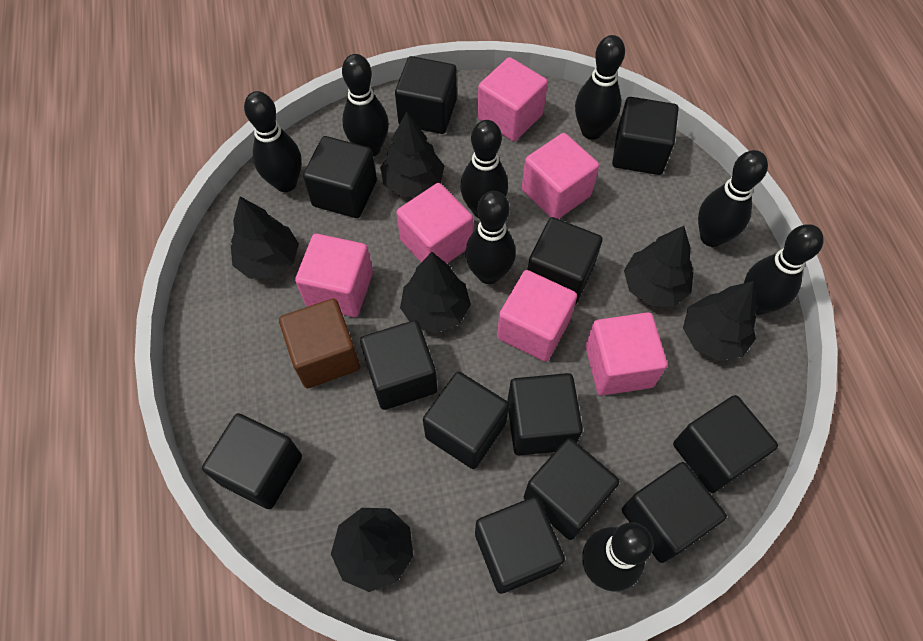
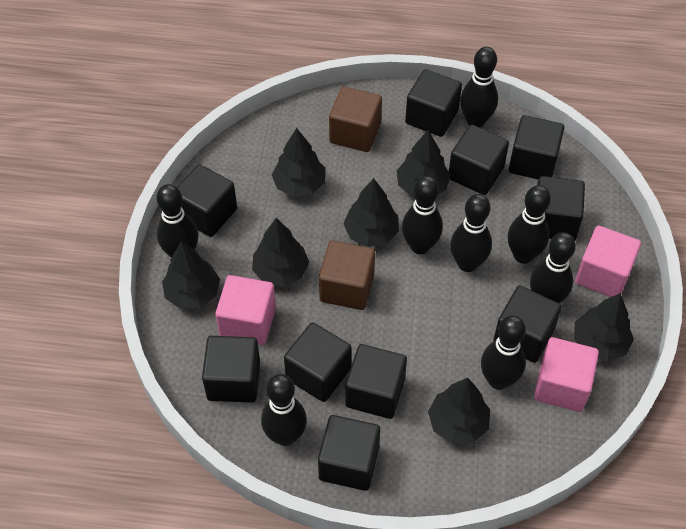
black cube: [202,413,302,509] [303,136,377,218] [360,320,437,410] [395,56,457,134] [423,372,509,469] [475,497,565,594] [507,373,583,455] [524,438,620,540] [527,217,602,305] [612,97,678,175] [622,462,727,563] [673,395,778,493] = 12 -> [177,164,237,237] [202,336,260,403] [284,322,352,402] [318,415,380,491] [345,344,407,419] [405,69,462,137] [449,125,509,195] [493,286,562,363] [509,115,565,180] [537,176,585,240] = 10
black tree: [231,197,299,279] [331,508,413,592] [380,112,444,197] [400,252,471,333] [624,226,693,307] [683,281,757,361] = 6 -> [162,241,220,309] [252,218,309,286] [272,128,325,197] [343,178,399,247] [397,130,451,197] [428,378,490,444] [574,293,634,362] = 7
brown cube: [279,298,360,388] = 1 -> [319,240,375,310] [329,86,382,152] = 2
pink cube: [295,234,373,317] [396,183,473,263] [478,57,548,141] [497,270,577,362] [522,133,599,219] [585,312,667,396] = 6 -> [215,275,276,345] [534,337,599,412] [575,226,641,297] = 3

